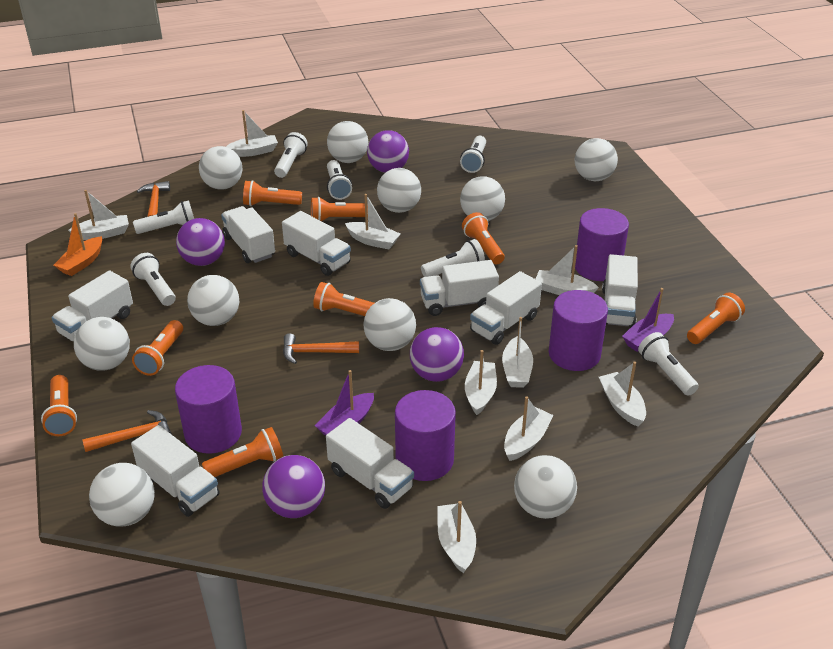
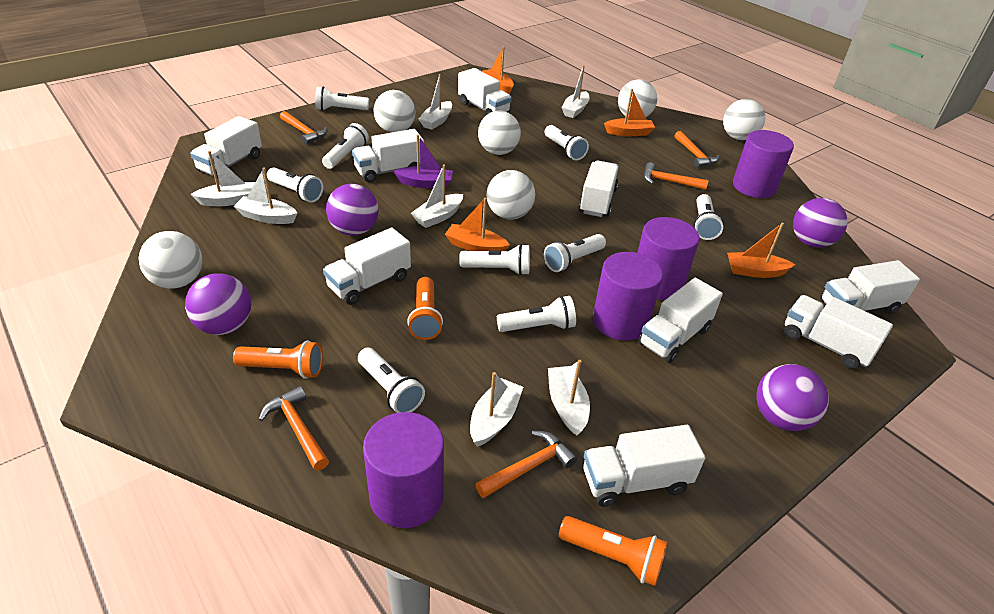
orange boat: [54,213,102,276] = 1 -> [445,198,510,251] [482,46,514,95] [604,89,655,136] [727,223,795,278] = 4
orange flashlight: [41,375,77,436] [132,320,183,376] [202,427,283,477] [243,180,302,206] [311,197,368,221] [313,282,374,316] [462,212,505,264] [687,293,745,344] = 8 -> [233,341,323,379] [407,277,443,340] [559,516,668,586] = 3
orange hammer: [82,410,172,452] [137,181,170,217] [283,333,359,364] = 3 -> [259,386,329,471] [280,111,327,145] [475,431,577,498] [644,162,709,190] [674,131,719,168] = 5
purple boat: [315,370,374,436] [622,288,674,352] = 2 -> [394,135,453,188] = 1
white ball: [74,317,130,371] [89,463,155,527] [187,275,239,326] [199,146,242,190] [327,121,368,163] [363,298,416,351] [377,168,421,213] [460,176,505,221] [514,455,577,519] [575,138,618,181] = 10 -> [139,231,202,289] [374,90,416,133] [478,111,521,155] [487,170,535,220] [618,79,657,117] [723,99,765,140] = 6
white boat: [68,190,129,240] [226,110,278,157] [345,194,400,249] [438,501,476,573] [465,350,497,415] [502,317,533,388] [504,396,554,461] [536,245,599,295] [599,362,646,427] = 9 -> [191,151,255,206] [233,167,297,224] [411,164,463,228] [419,74,452,130] [470,372,523,447] [548,360,590,435] [561,65,589,118] = 7
white flashlight: [130,253,176,306] [133,200,194,234] [274,132,308,178] [327,160,352,200] [421,239,485,277] [460,136,486,173] [638,332,699,396] = 7 -> [267,167,323,203] [315,86,369,111] [322,123,369,169] [358,348,425,413] [459,244,530,276] [497,296,576,332] [544,234,606,272] [545,125,589,161] [694,194,724,240] = 9
white truck: [52,270,133,342] [131,425,220,517] [221,206,275,263] [282,211,351,276] [326,418,414,509] [420,260,499,316] [470,271,542,345] [602,254,638,328] = 8 -> [190,116,262,178] [323,228,411,305] [352,129,424,182] [458,68,512,116] [579,161,619,217] [583,425,705,507] [638,278,723,363] [784,295,893,369] [820,260,920,314] = 9

